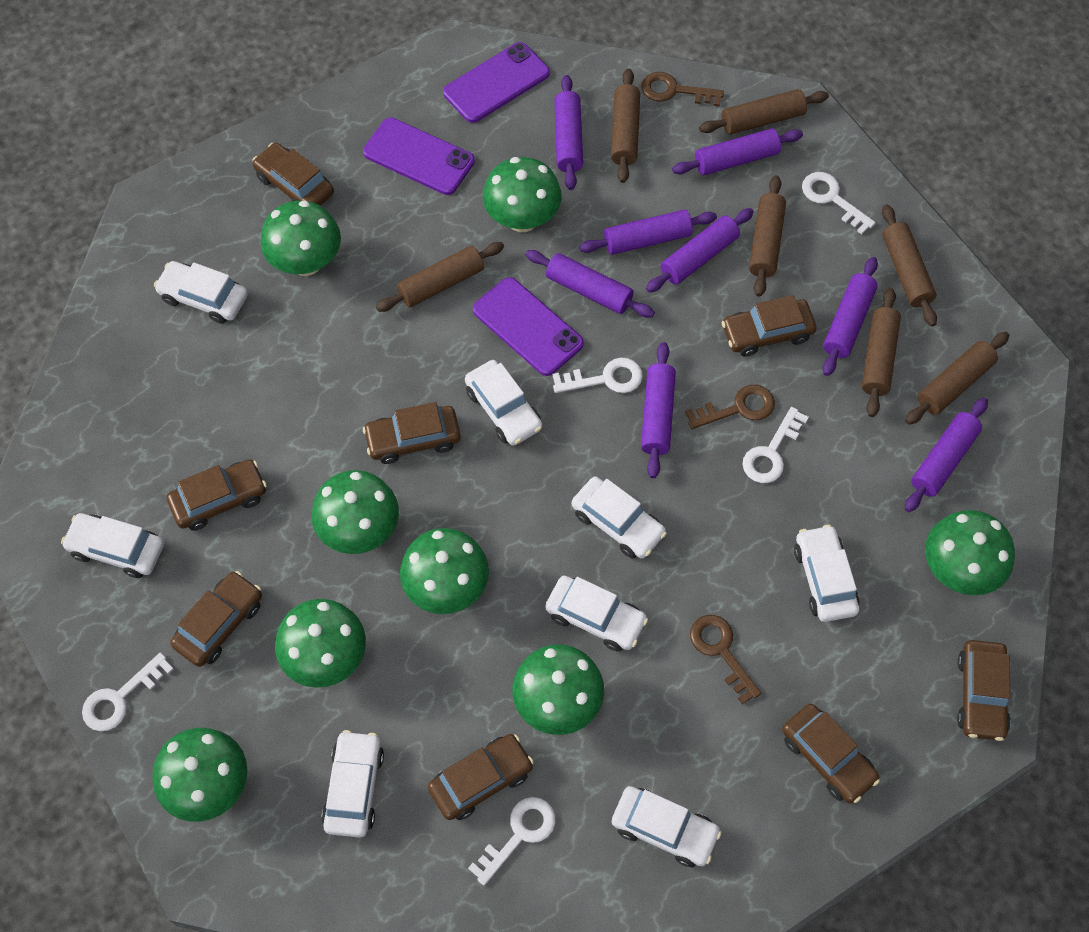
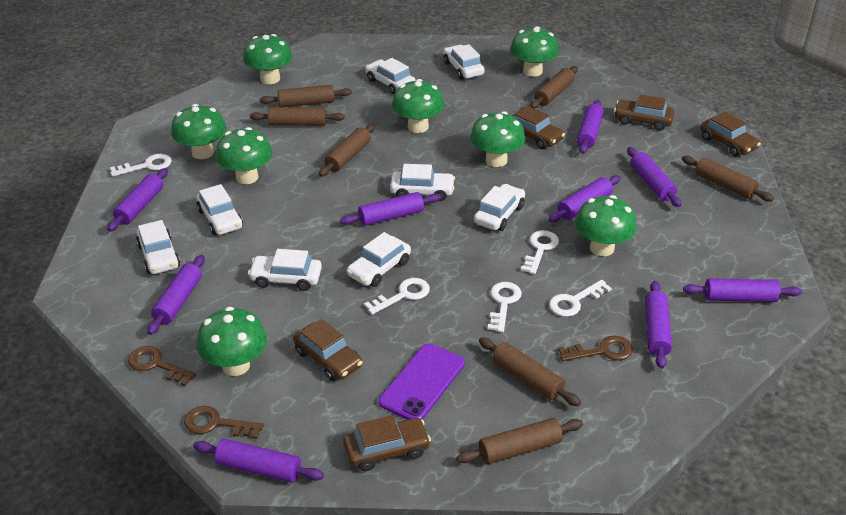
brown car: [167,459,267,531] [170,571,262,667] [252,143,334,206] [363,402,461,464] [428,734,534,820] [721,295,816,357] [782,704,880,803] [957,640,1011,741] = 8 -> [293,319,363,381] [343,415,431,471] [512,106,565,149] [614,94,675,130] [700,112,761,157] = 5
purple phone: [363,117,475,195] [443,42,550,123] [473,277,584,376] = 3 -> [378,343,465,420] = 1
purple rolling pin: [526,250,655,318] [554,75,583,190] [579,210,717,255] [641,342,676,478] [646,208,754,293] [672,128,803,175] [823,257,878,376] [905,398,988,512] = 8 -> [107,168,168,232] [147,255,205,335] [193,439,324,483] [340,192,441,226] [549,175,621,222] [577,100,604,154] [627,147,682,207] [645,281,672,369] [683,278,802,302] = 9

